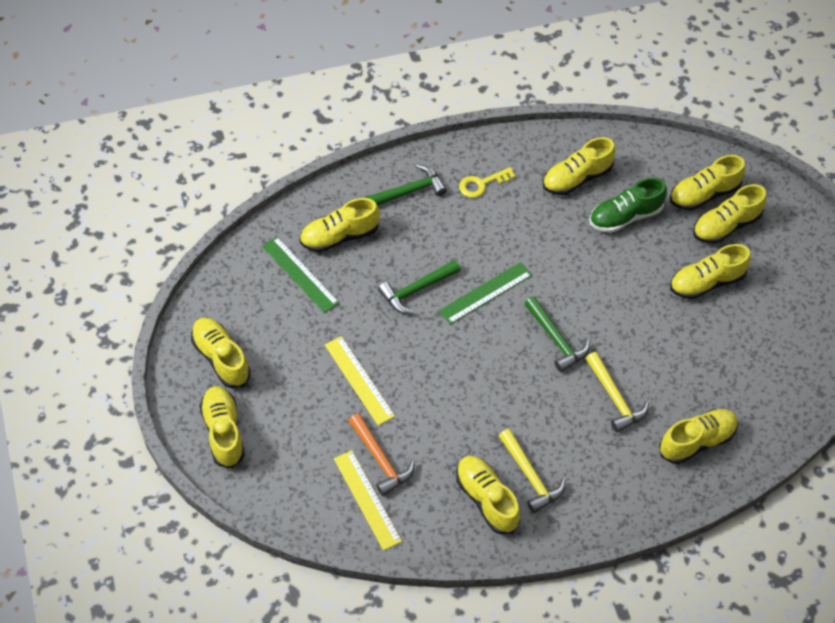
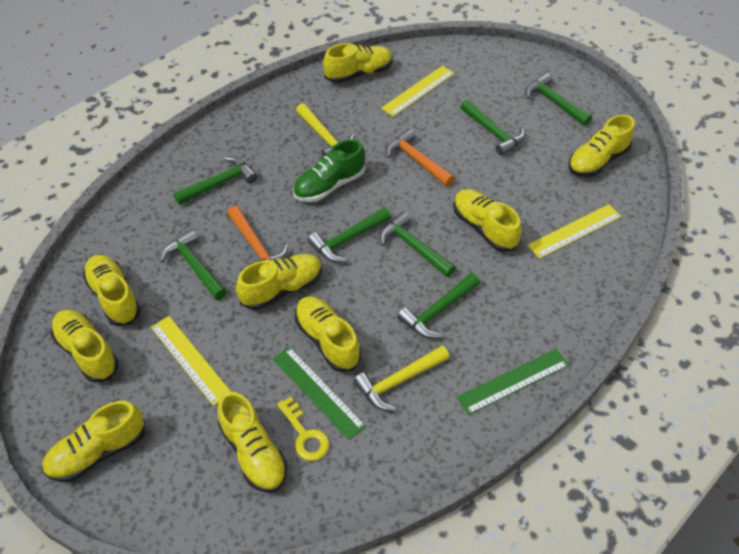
green hammer: [365,164,447,206] [378,260,460,314] [524,296,590,372] = 3 -> [160,229,227,300] [173,157,257,205] [307,208,391,262] [380,212,456,277] [397,273,480,338] [460,99,525,156] [525,73,592,126] = 7
orange hammer: [348,413,415,496] = 1 -> [227,206,288,265] [386,129,455,186] = 2
yellow ruler: [325,336,395,426] [334,450,402,551] = 2 -> [151,316,231,406] [381,66,455,117] [527,204,621,259] = 3

